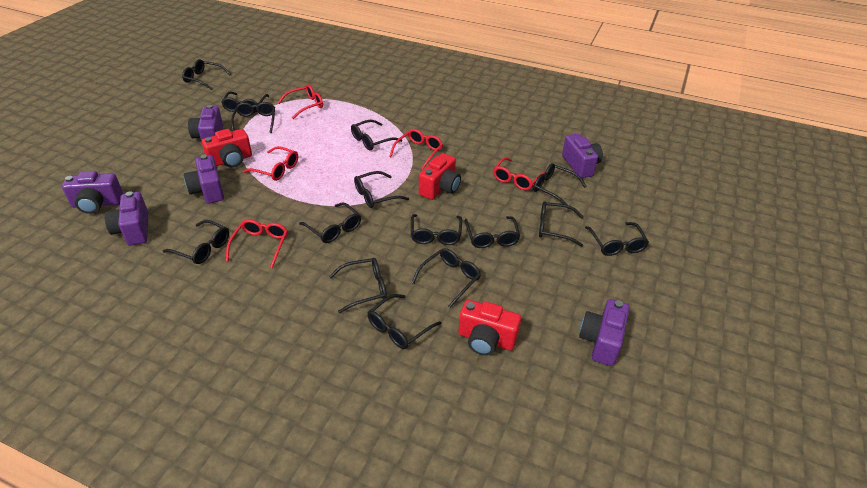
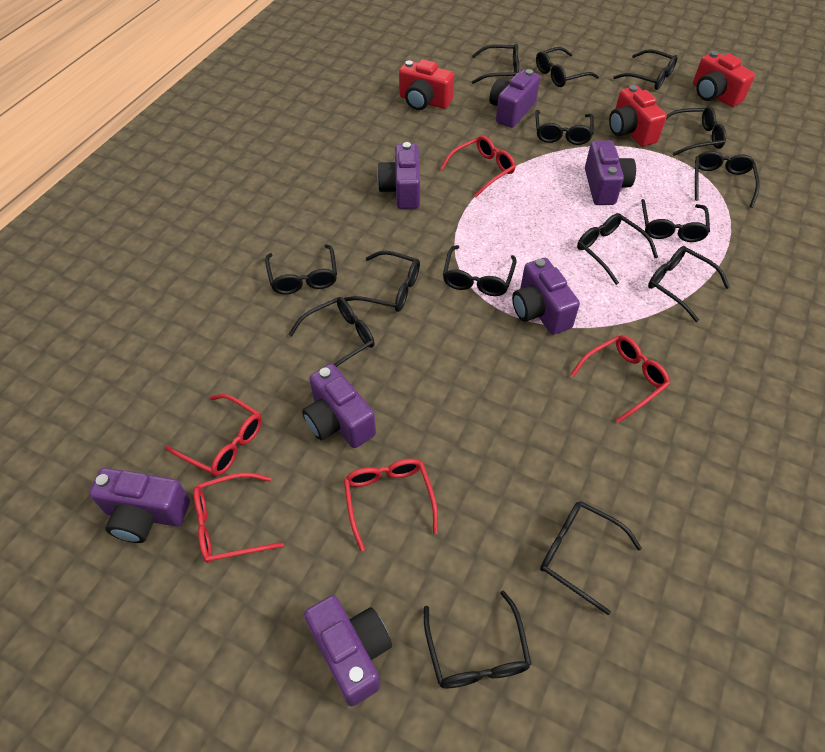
purple camera: [62,171,123,214] [104,191,148,245] [184,155,224,203] [188,105,223,141] [562,134,603,178] [579,299,630,366] = 6 -> [89,468,190,543] [302,364,376,448] [304,595,392,706] [377,142,420,209] [489,69,540,128] [512,258,580,335] [585,140,636,205] = 7

